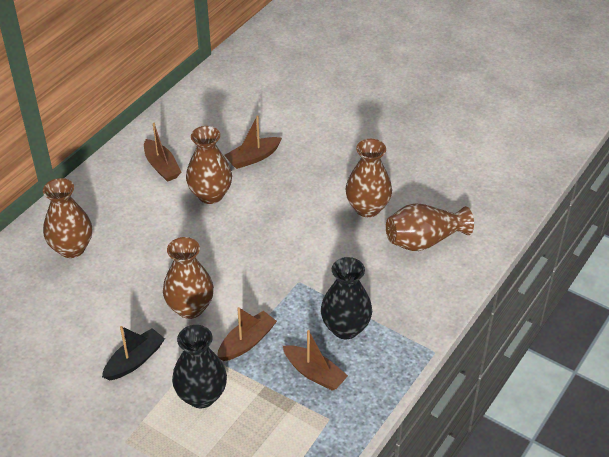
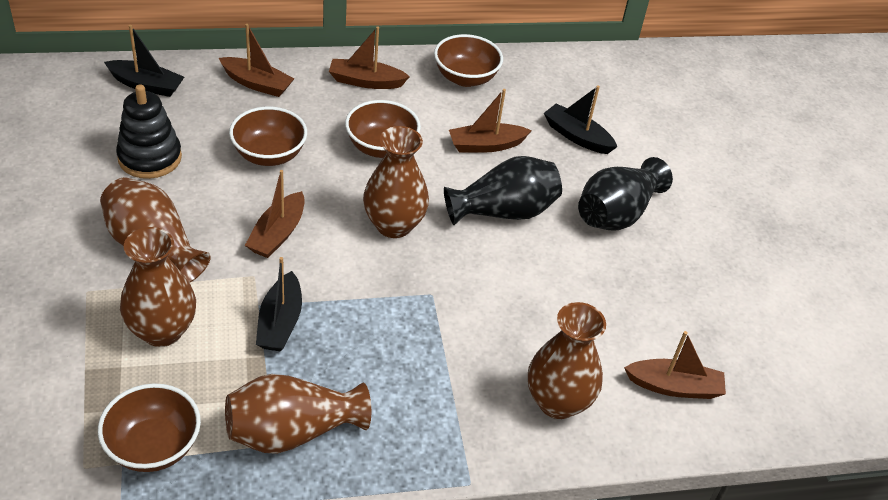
black boat: [102,326,165,381] = 1 -> [104,25,184,97] [256,257,302,352] [544,85,617,154] = 3
black stacking toy: none = 0 -> [116,84,182,179] = 1
brown boat: [144,123,181,182] [217,307,277,361] [224,115,282,169] [283,330,348,391] = 4 -> [219,24,295,97] [245,170,305,258] [329,27,410,89] [449,89,532,153] [624,331,726,399] = 5
brown bowl: none = 0 -> [98,383,201,472] [229,107,307,166] [345,100,421,158] [434,34,503,87] = 4

